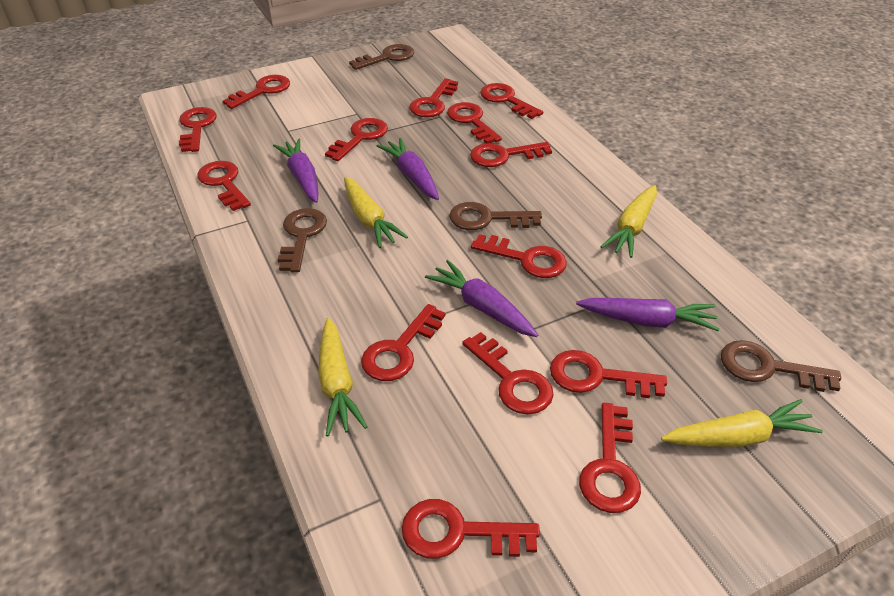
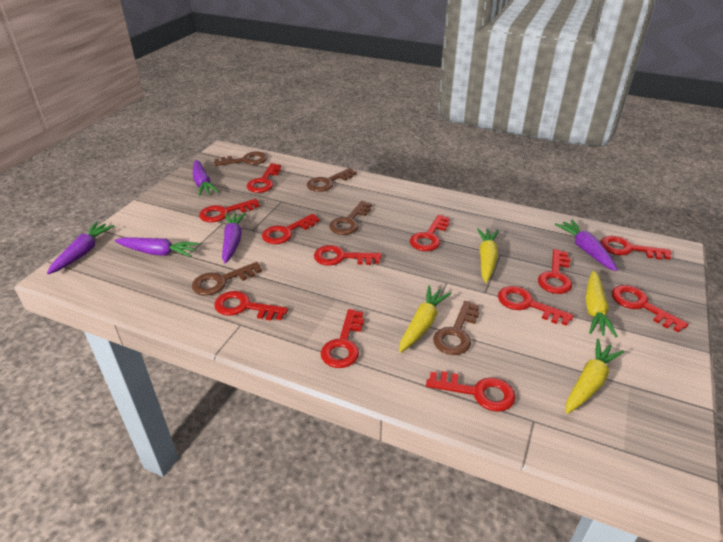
brown key: [278,208,327,272] [349,44,414,70] [449,202,542,230] [721,340,841,392] = 4 -> [192,262,262,296] [214,152,267,166] [307,168,357,192] [329,201,372,235] [433,301,480,355] = 5
purple carrot: [273,139,319,203] [377,138,439,200] [425,260,538,337] [576,298,719,331] = 4 -> [47,222,114,274] [115,238,199,257] [193,160,218,196] [222,213,246,264] [555,220,618,271] = 5
red key: [179,107,217,152] [197,161,251,211] [223,75,290,109] [325,118,388,161] [361,304,445,381] [401,499,540,559] [409,78,458,117] [447,102,502,143] [462,332,554,415] [470,142,552,167] [471,234,567,278] [480,83,543,119] [550,350,667,398] [579,403,641,513] = 14 -> [199,199,260,222] [214,291,288,321] [247,163,281,193] [262,214,320,244] [314,245,382,266] [321,309,364,368] [410,215,450,251] [426,371,516,412] [498,286,574,326] [538,249,572,294] [600,236,671,260] [612,285,688,332] = 12

